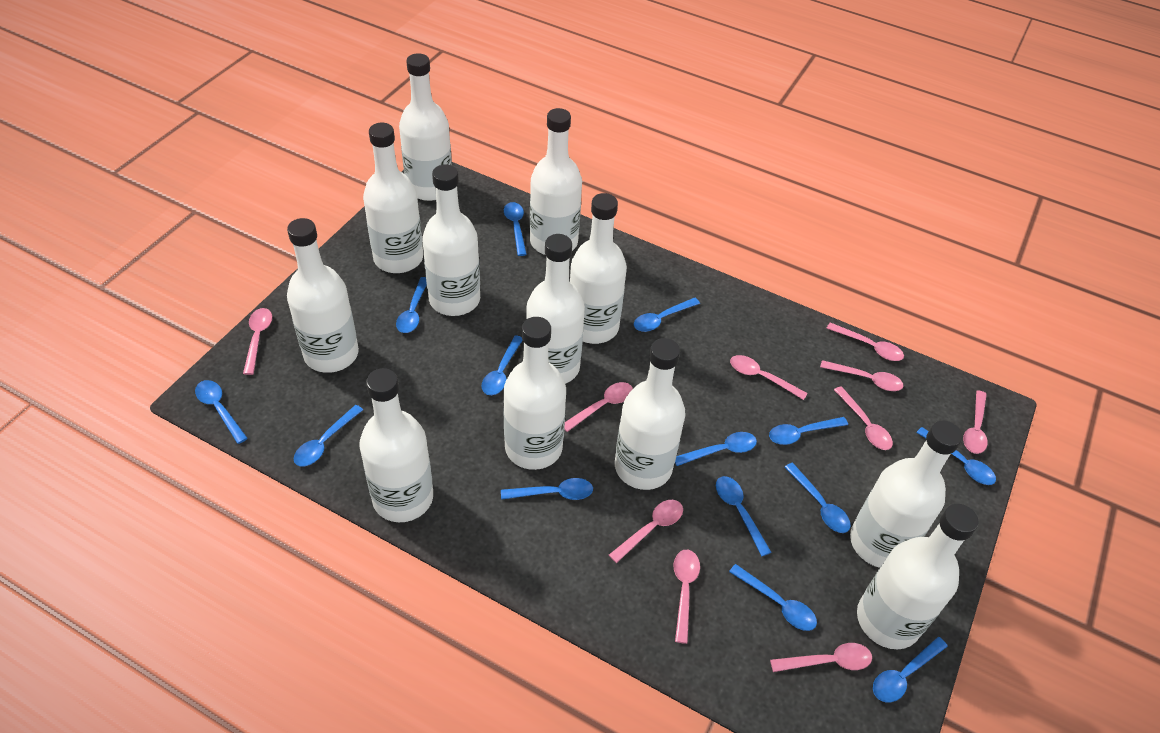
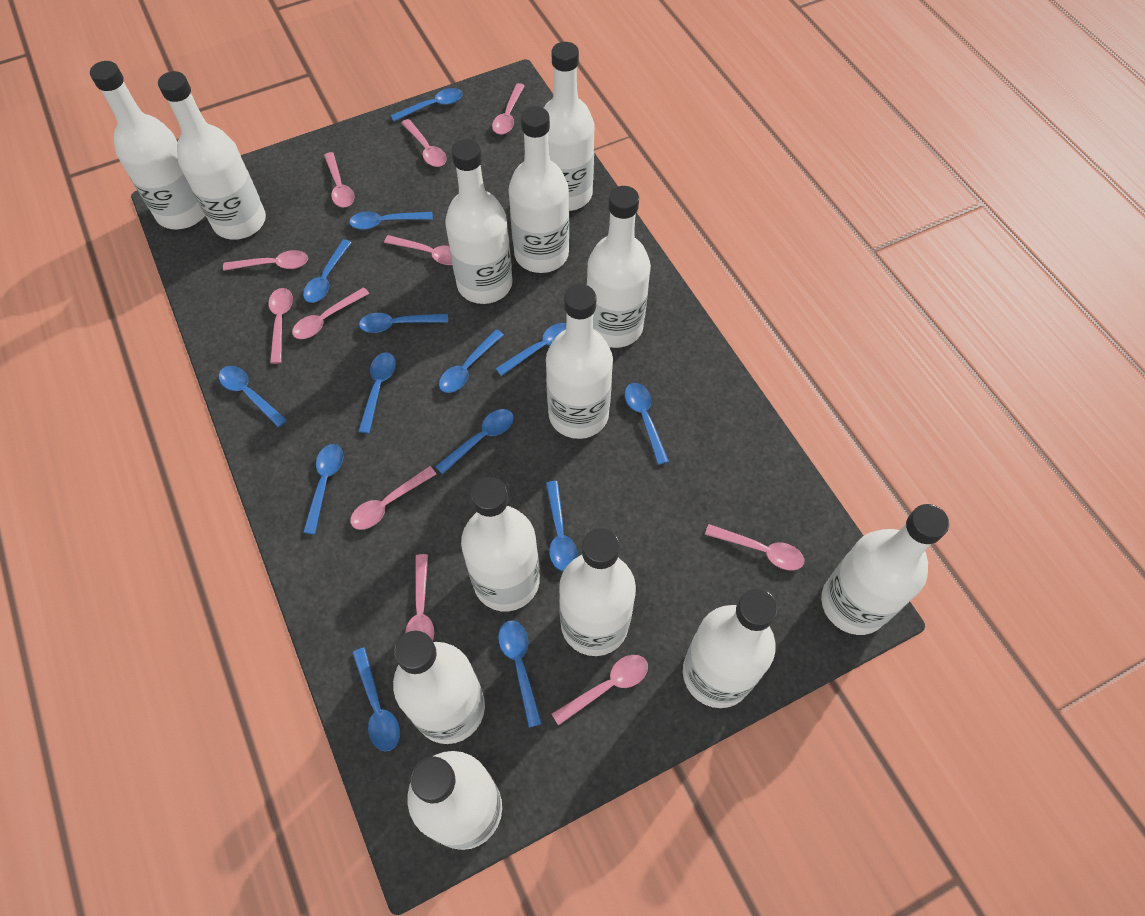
pink spoon: [243,308,272,375] [564,382,633,432] [609,500,683,563] [673,550,700,644] [730,355,808,400] [770,643,872,672] [820,360,903,391] [826,323,904,361] [834,386,893,450] [963,390,988,454] = 10 -> [223,250,308,271] [269,288,293,364] [292,287,369,339] [324,152,354,207] [350,466,436,530] [384,235,452,265] [401,119,447,167] [405,554,434,641] [492,83,525,134] [552,655,648,726] [705,524,804,570] = 11
white bottle: [287,218,359,373] [359,368,433,522] [363,123,423,273] [399,53,452,201] [422,164,480,316] [503,317,566,470] [526,234,585,384] [530,108,582,255] [570,193,627,344] [615,338,686,490] [850,421,963,568] [857,504,979,649] = 12 -> [90,61,205,229] [158,71,266,240] [393,631,485,744] [407,751,502,850] [445,139,513,304] [461,477,540,611] [508,106,569,273] [544,42,594,211] [546,284,613,439] [559,528,636,656] [587,186,651,348] [683,588,778,708] [821,504,949,635] = 13

